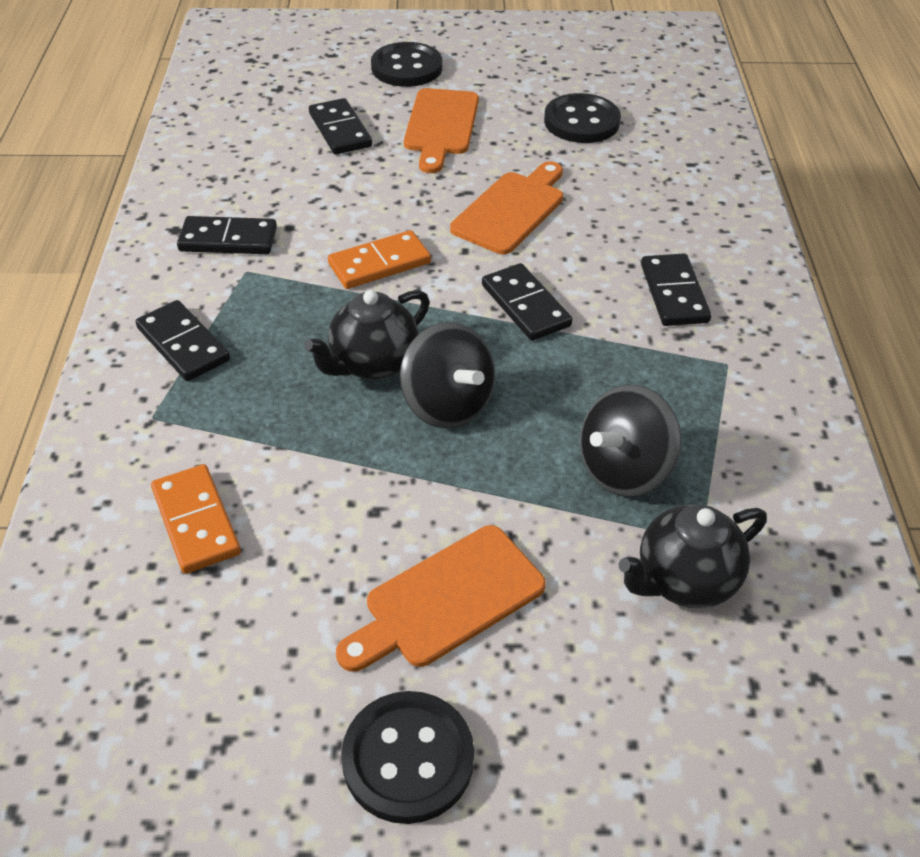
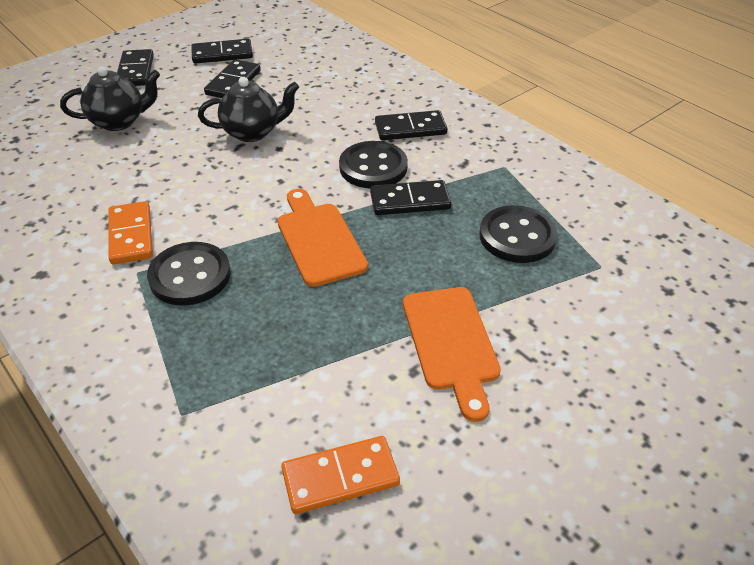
black spinning top: [400,322,495,428] [580,385,681,497] = 2 -> none = 0
orange cutting board: [336,525,546,672] [404,88,479,173] [450,161,563,254] = 3 -> [278,189,368,287] [403,287,501,422] = 2

